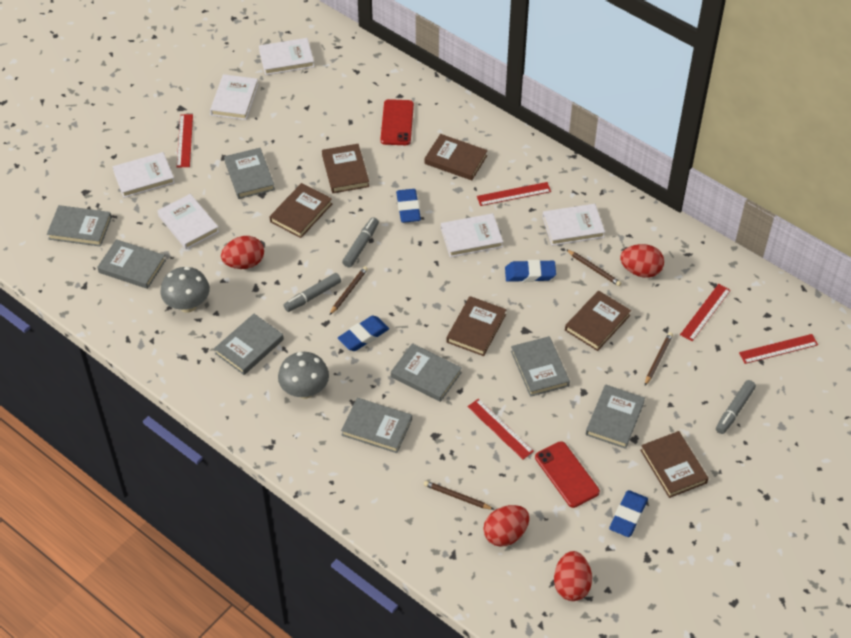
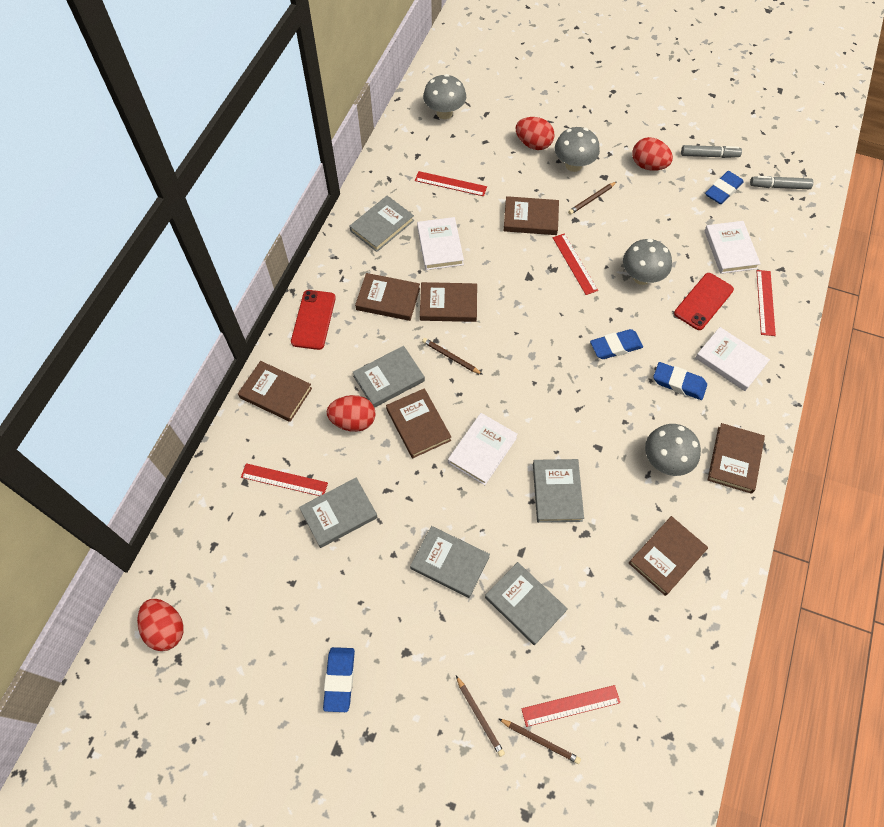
brown book: [270,183,332,238] [322,144,369,193] [425,134,488,180] [447,296,507,356] [565,291,631,351] [640,431,708,498] = 6 -> [238,361,312,422] [355,273,420,321] [386,388,451,458] [420,282,477,322] [504,196,559,235] [629,516,708,596] [708,423,765,494] = 7
grey book: [47,205,112,247] [97,239,166,289] [214,314,284,375] [224,148,275,199] [341,398,412,453] [391,343,462,402] [511,336,570,397] [586,385,645,449] = 8 -> [299,478,378,548] [349,196,414,252] [353,346,425,408] [410,526,490,598] [485,562,568,645] [533,459,584,523] = 6
grey marker: [284,273,341,312] [342,217,379,268] [716,380,756,434] = 3 -> [681,145,742,158] [750,176,813,189] = 2
grey mushroom: [160,267,210,313] [278,352,329,399] = 2 -> [423,74,466,119] [555,127,600,172] [623,239,672,285] [645,424,701,476] = 4
white book: [113,152,175,198] [157,194,219,249] [210,74,259,120] [259,38,314,75] [441,213,503,257] [543,204,605,246] = 6 -> [417,217,464,270] [448,413,518,485] [695,327,770,391] [704,221,761,274] = 4

